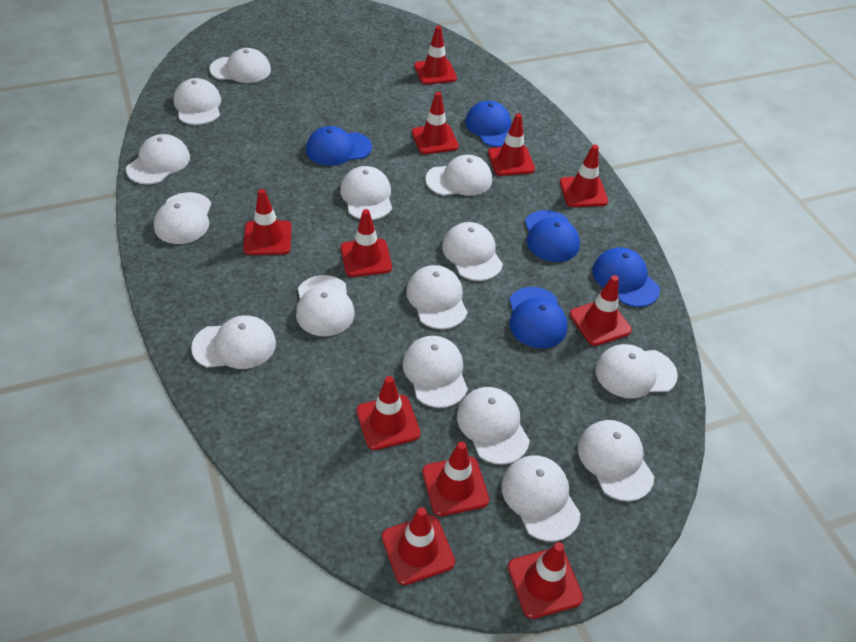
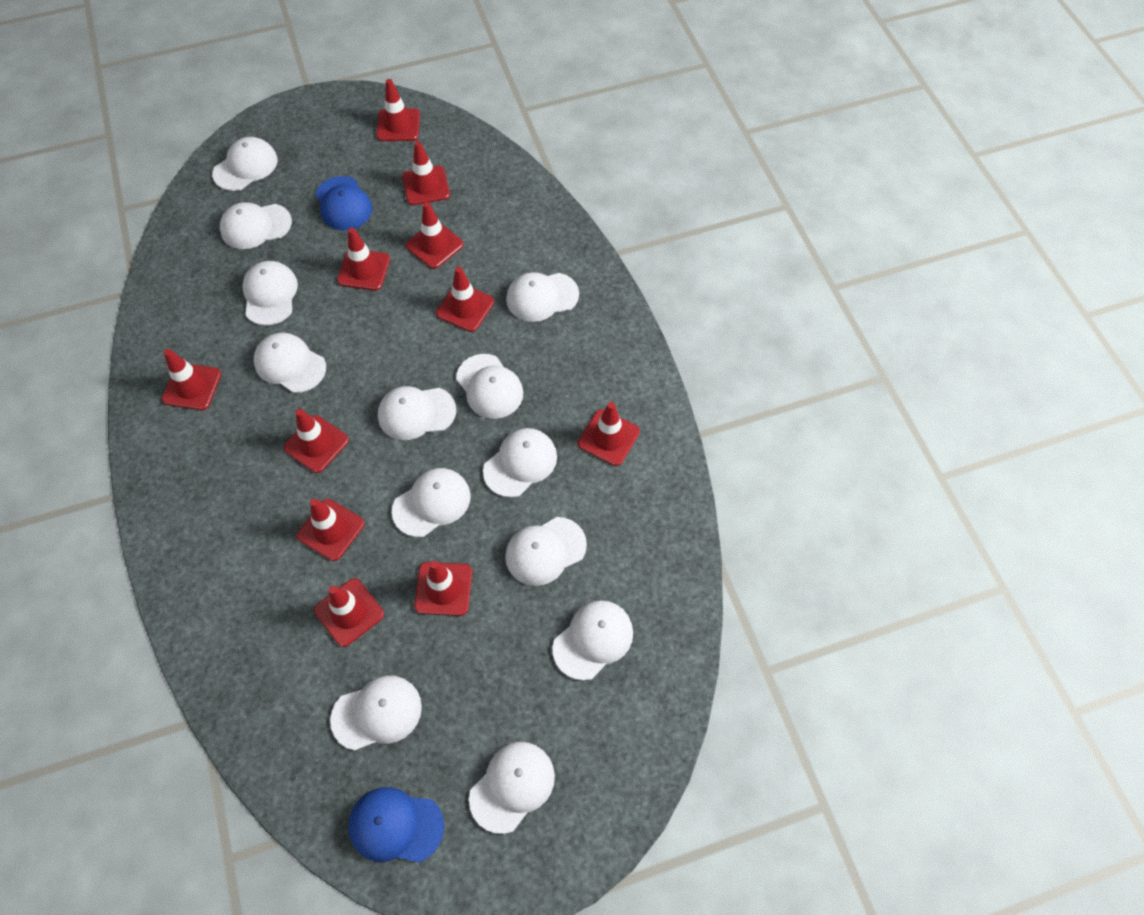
blue cap: [306,126,372,166] [465,101,511,147] [509,287,567,348] [525,210,580,262] [593,247,660,307] = 5 -> [315,176,372,230] [348,787,444,863] = 2
white cap: [126,134,190,185] [154,192,211,244] [174,78,221,125] [191,315,276,369] [209,48,271,83] [296,275,355,336] [340,166,392,220] [403,336,468,408] [406,265,468,329] [425,155,492,196] [442,222,503,281] [457,387,530,465] [501,455,581,542] [578,420,654,501] [595,344,678,399] = 15 -> [212,137,278,191] [220,202,292,249] [242,261,298,326] [253,333,326,393] [330,675,422,751] [378,386,456,440] [392,468,471,537] [456,354,523,419] [469,742,555,834] [483,428,557,497] [505,517,587,586] [506,272,579,322] [552,600,633,681] = 13

